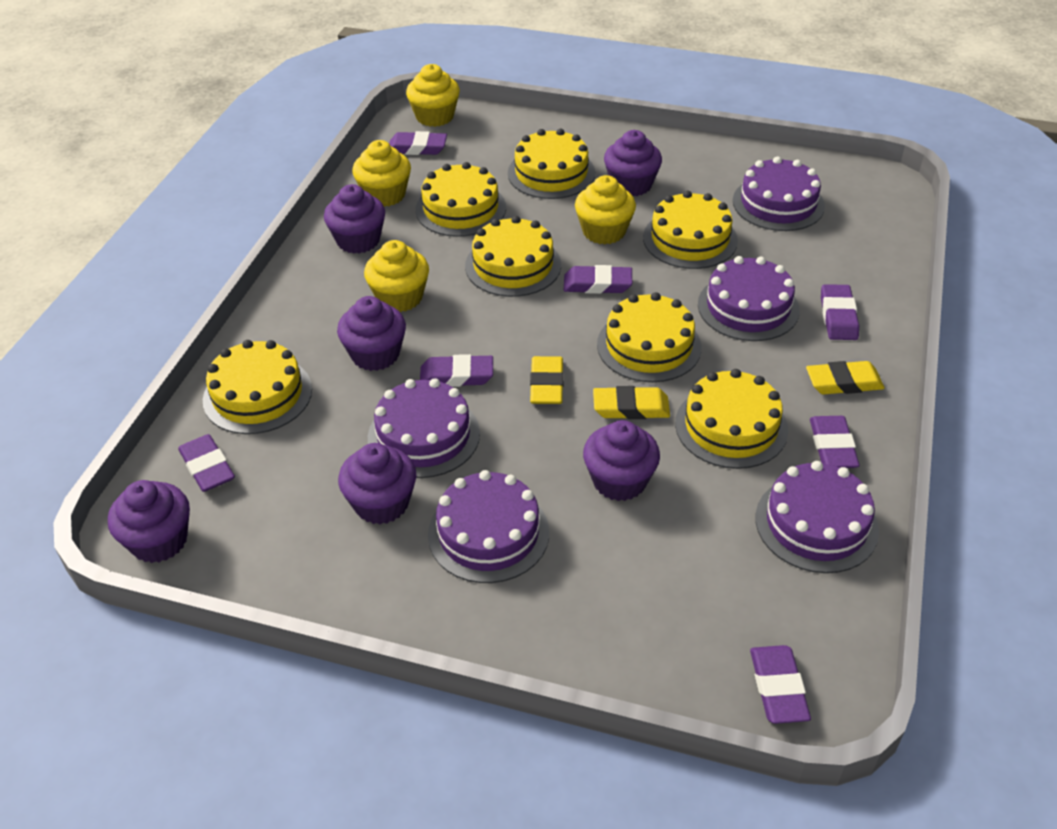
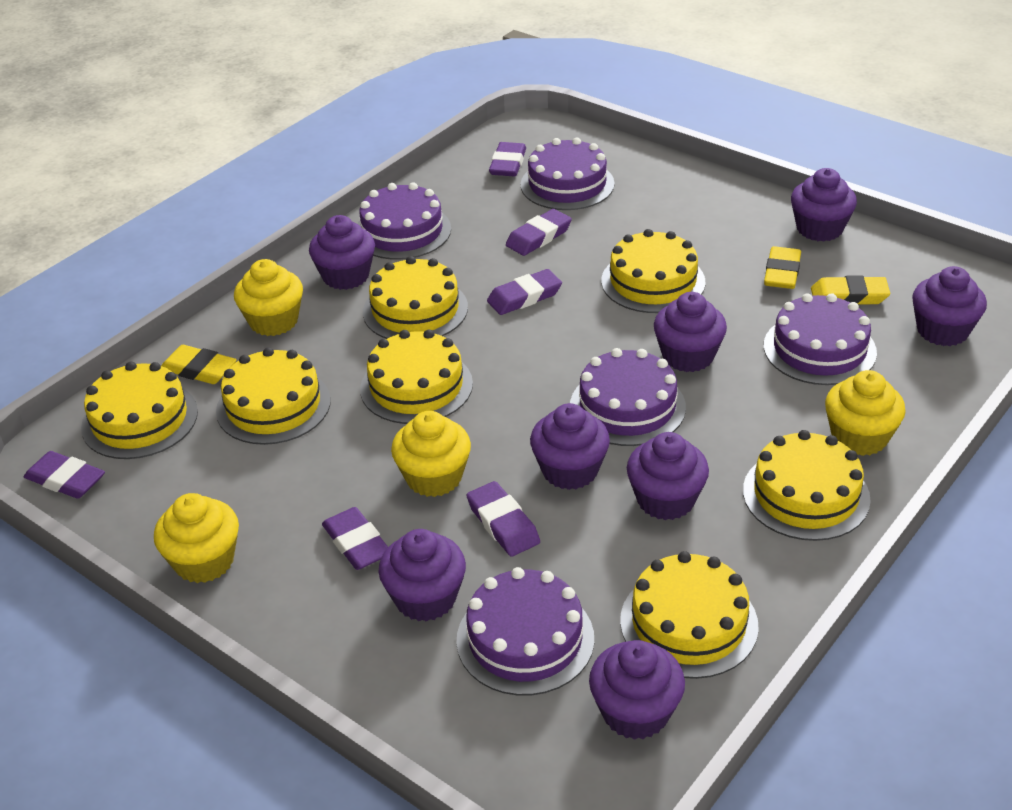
purple cupcake: [108,480,190,563] [324,184,385,254] [337,296,406,371] [338,443,416,524] [583,420,660,501] [604,130,662,196] = 6 -> [309,215,375,290] [378,529,466,622] [530,403,610,490] [589,640,685,740] [627,432,709,520] [654,292,727,372] [791,168,857,242] [912,266,987,346] = 8
purple eraser: [178,434,235,492] [389,131,447,155] [420,354,493,387] [564,265,632,294] [750,645,811,724] [810,416,860,468] [821,284,859,340] = 7 -> [24,451,105,499] [322,507,388,570] [466,481,540,556] [487,269,562,315] [489,142,526,176] [506,209,572,256] = 6

